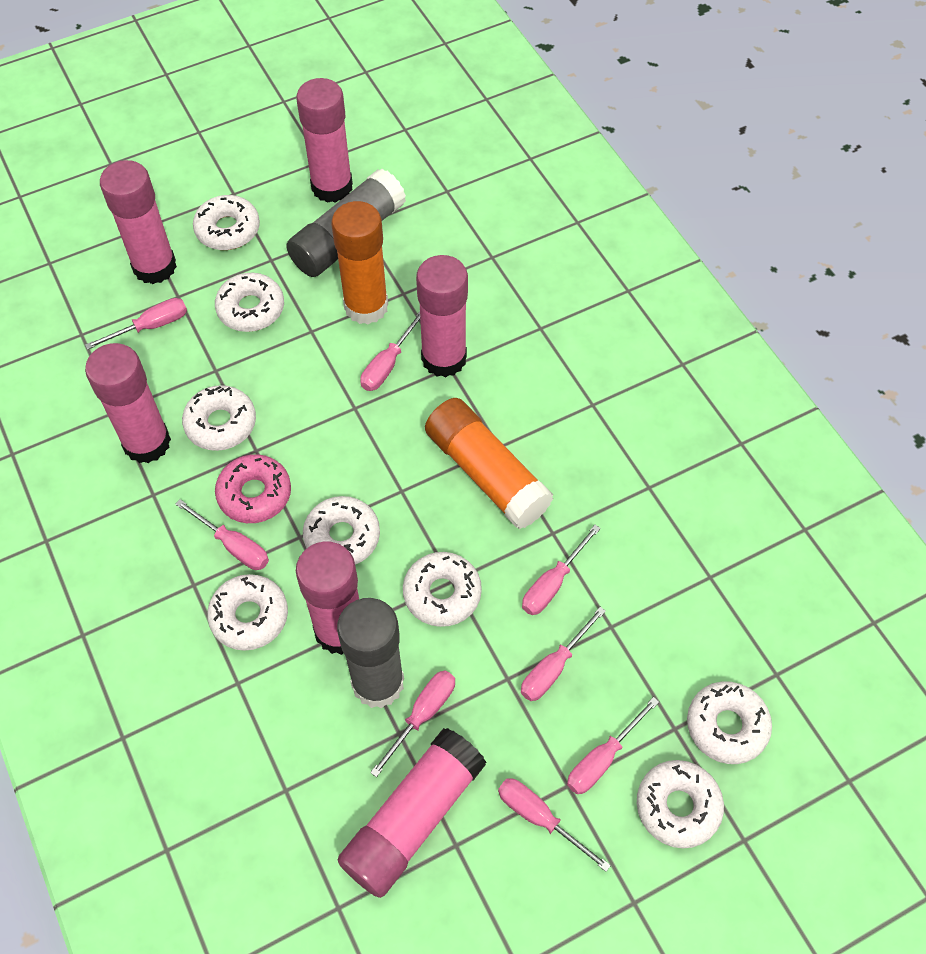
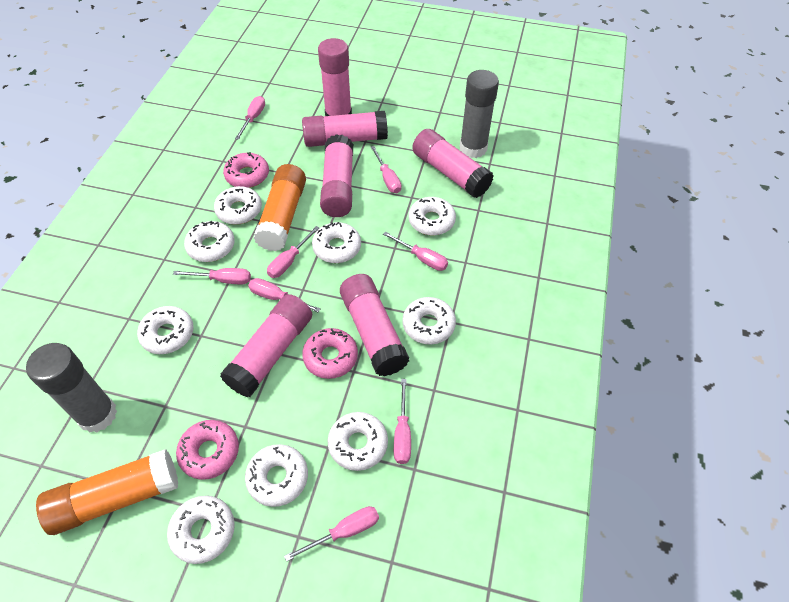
pink donut: [215,454,291,523] = 1 -> [176,420,239,480] [223,152,269,188] [302,328,358,379] = 3
white donut: [182,385,256,451] [193,195,260,250] [207,574,288,651] [215,273,284,332] [303,496,380,565] [403,552,482,627] [637,760,724,848] [687,682,772,764] = 8 -> [137,306,194,354] [167,495,235,564] [184,221,235,262] [214,186,262,225] [245,444,308,507] [312,222,361,263] [328,412,388,471] [402,297,456,345] [409,197,456,235] = 9

